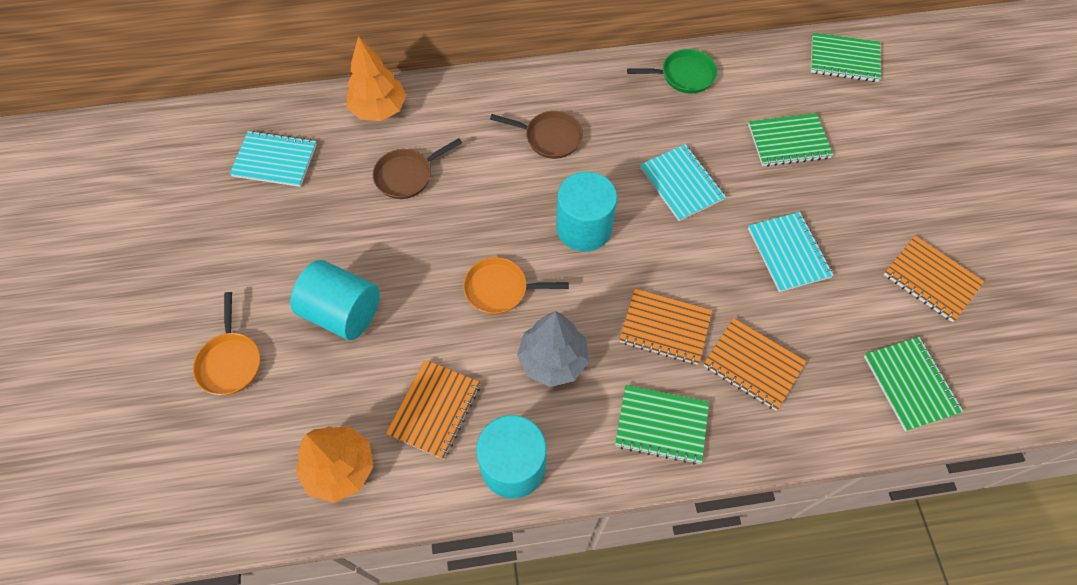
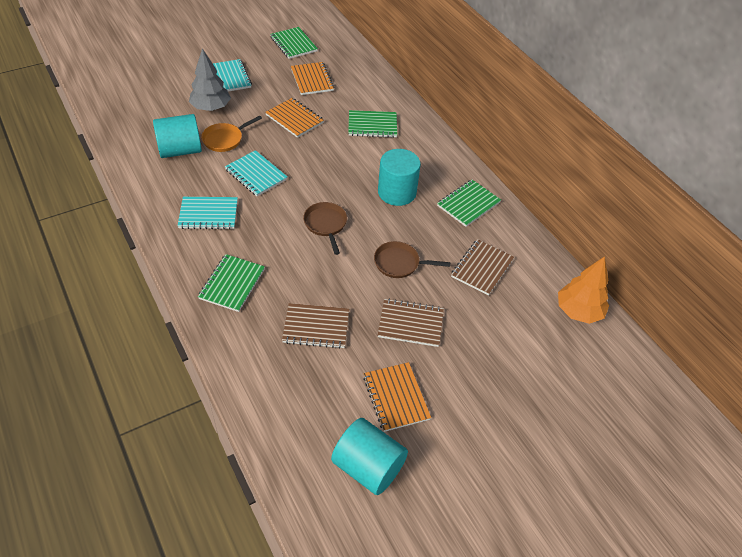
brown notebook: none = 0 -> [282,303,349,349] [378,299,444,347] [451,239,514,296] = 3
green pan: [627,49,717,93] = 1 -> none = 0
orange notebook: [386,360,481,459] [619,289,712,365] [704,318,806,411] [884,236,984,322] = 4 -> [265,98,324,138] [291,62,334,95] [363,362,431,432] = 3
orange pan: [193,292,260,395] [463,257,569,314] = 2 -> [201,115,262,152] = 1
orange tree: [296,426,374,503] [347,36,407,121] = 2 -> [558,256,609,324] = 1

